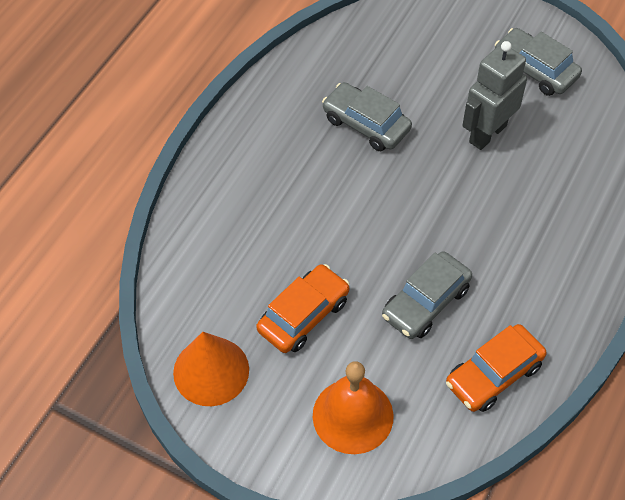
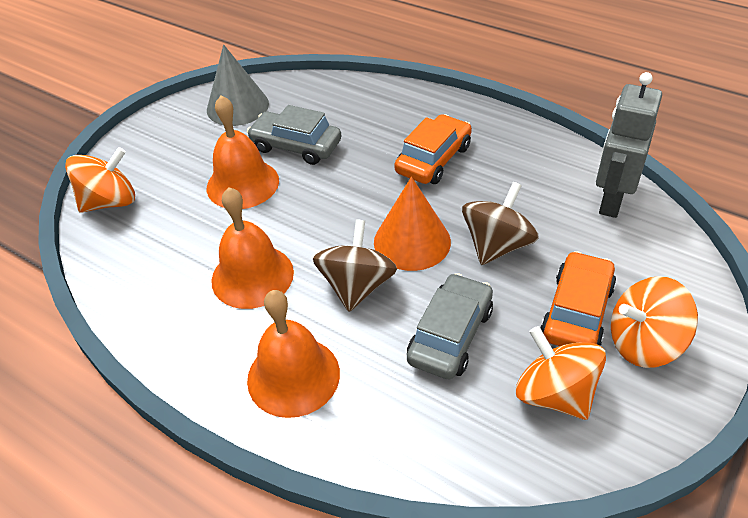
brown spinning top: none = 0 -> [313,219,397,312] [462,182,539,265] = 2
grey car: [322,82,412,151] [382,251,472,339] [495,28,582,96] = 3 -> [247,105,341,165] [407,273,493,379] = 2
grey cone: none = 0 -> [207,45,269,126] = 1
orange bell: [313,361,394,454] = 1 -> [207,95,279,209] [211,187,294,309] [247,290,340,418] = 3
orange spinning top: none = 0 -> [65,147,135,213] [516,326,606,420] [611,276,698,368] = 3

